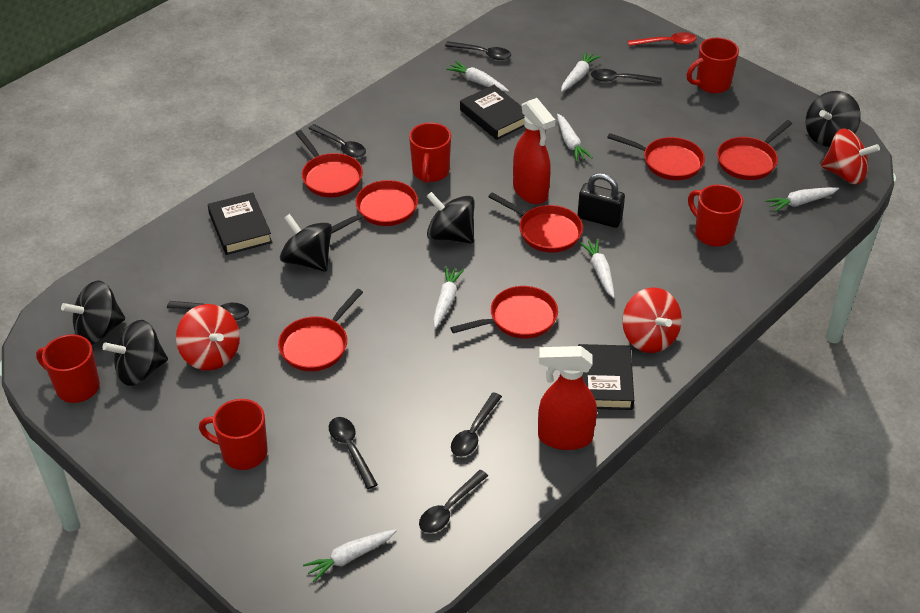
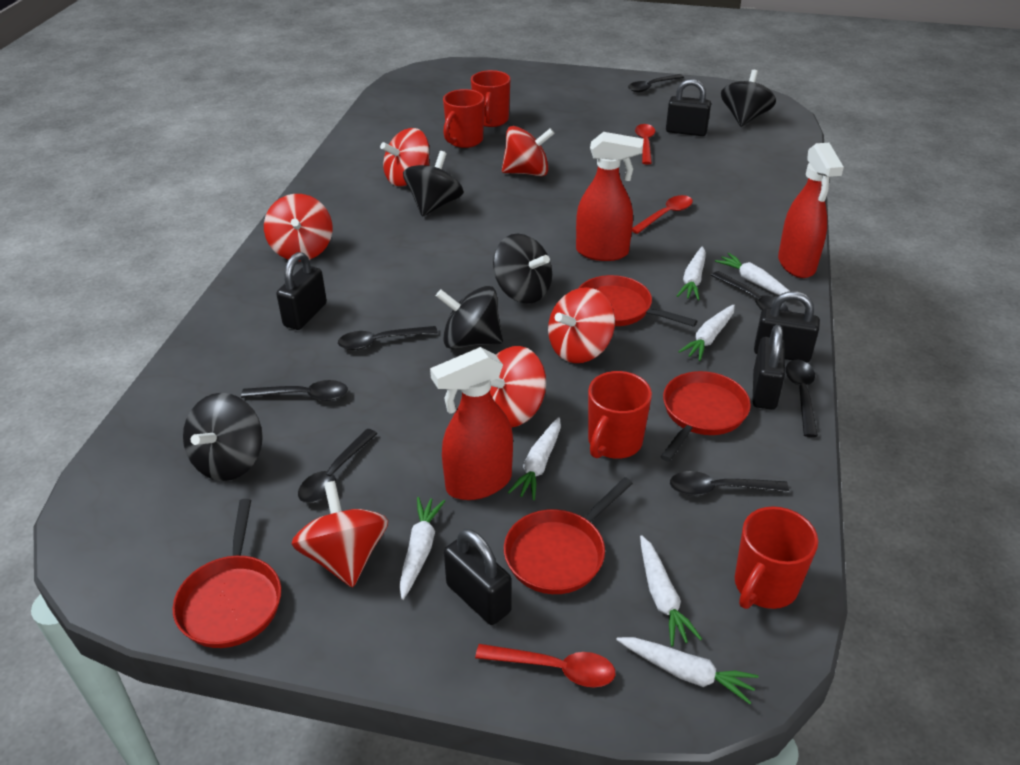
black book: [208,193,272,255] [460,85,525,140] [578,344,634,410] = 3 -> none = 0
black padlock: [578,173,625,228] = 1 -> [276,252,327,330] [444,529,511,625] [666,79,711,136] [753,325,785,410] [754,291,820,362] = 5
red mug: [36,334,100,403] [199,399,268,470] [409,123,451,183] [687,37,739,93] [688,184,743,247] = 5 -> [443,89,484,148] [471,70,510,127] [588,371,652,459] [735,506,818,609] = 4
red pan: [278,289,363,371] [295,130,363,197] [332,180,418,233] [450,286,558,339] [488,192,583,252] [607,133,705,180] [717,120,792,180] = 7 -> [172,499,281,648] [504,477,633,594] [579,275,698,327] [661,371,751,462] = 4
red spinning top: [176,304,240,371] [622,288,682,353] [821,128,880,185] = 3 -> [264,194,332,261] [291,481,388,587] [380,128,430,186] [490,346,546,427] [502,126,555,176] [548,287,615,363] = 6
red spoon: [628,32,697,46] = 1 -> [475,644,616,687] [632,195,693,234] [635,124,655,165] = 3
red spray bottle: [513,98,555,204] [538,346,597,450] = 2 -> [430,347,513,500] [576,132,644,261] [778,143,844,278] = 3

